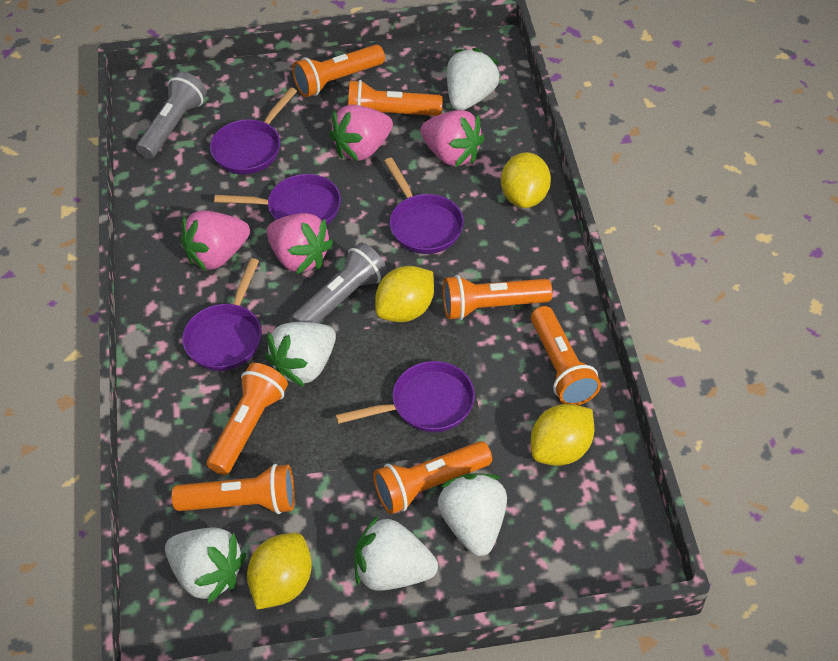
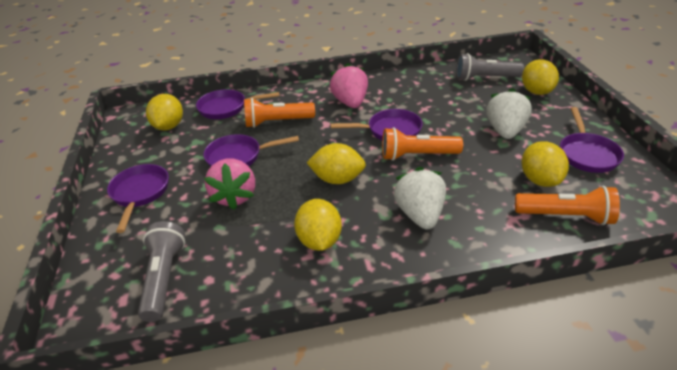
orange flashlight: [172,464,295,514] [207,363,288,475] [292,45,385,97] [348,80,443,116] [373,441,492,514] [443,275,552,320] [531,306,601,405] = 7 -> [244,98,315,128] [382,127,463,161] [515,186,620,225] = 3
pink strawberry: [181,210,250,271] [267,213,333,274] [329,105,393,161] [420,110,485,167] = 4 -> [204,158,255,210] [330,63,368,108] = 2
white strawberry: [165,527,246,603] [265,322,336,387] [354,515,438,590] [437,474,507,556] [447,48,501,110] = 5 -> [394,167,446,229] [486,88,532,139] = 2
yellow lemon: [247,533,312,609] [375,266,434,322] [501,152,551,208] [531,404,594,466] = 4 -> [146,94,183,131] [294,199,342,251] [307,143,366,184] [522,59,559,95] [522,141,569,187] = 5

